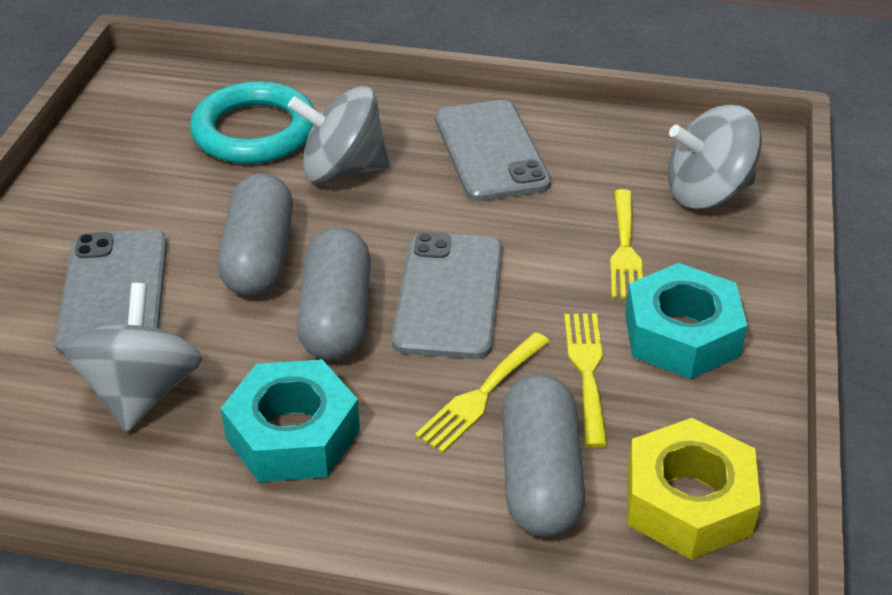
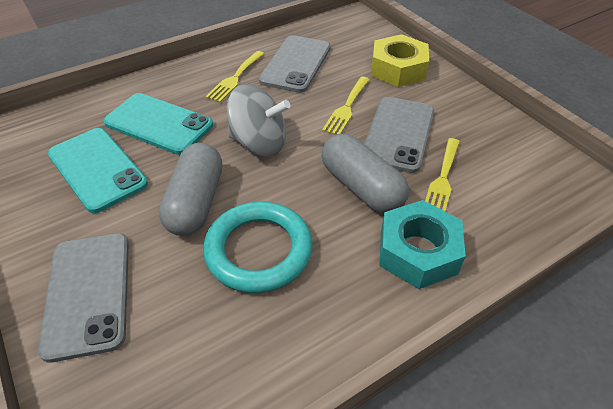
grey capsule: [218,173,293,297] [297,227,371,361] [502,374,585,537] = 3 -> [159,143,222,236] [321,133,409,213] = 2
grey spinning top: [63,283,202,432] [288,86,390,182] [668,105,762,209] = 3 -> [227,84,290,156] = 1
turquoise nut: [221,360,360,482] [625,263,747,379] = 2 -> [379,200,466,289] = 1
turquoise phone: none = 0 -> [48,128,148,213] [104,93,213,155] = 2

